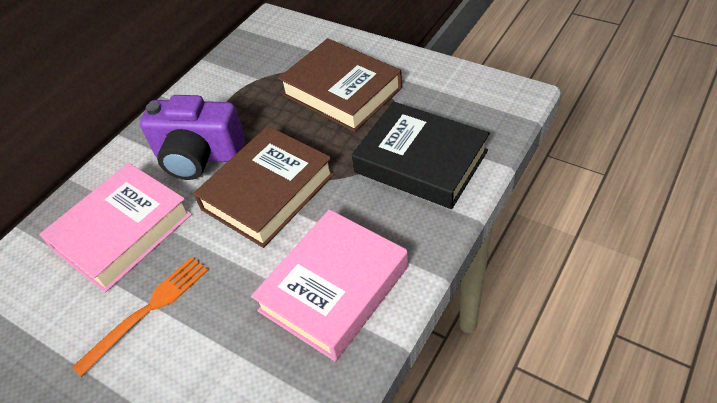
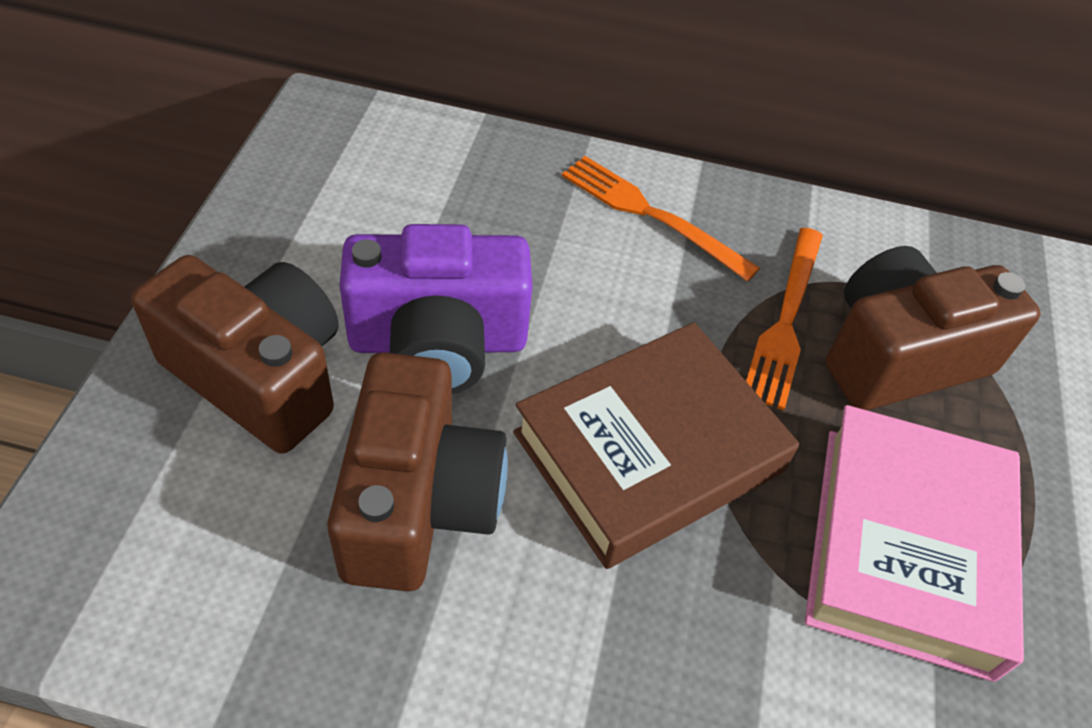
black book: [352,102,490,209] = 1 -> none = 0
brown book: [193,126,334,248] [278,38,402,132] = 2 -> [513,322,799,569] = 1
brown camera: none = 0 -> [131,255,339,454] [327,352,508,591] [826,246,1040,410] = 3
orange fork: [72,257,208,377] = 1 -> [562,156,760,282] [746,228,823,410] = 2
pink book: [39,163,192,293] [251,209,408,361] = 2 -> [805,405,1024,682] = 1

